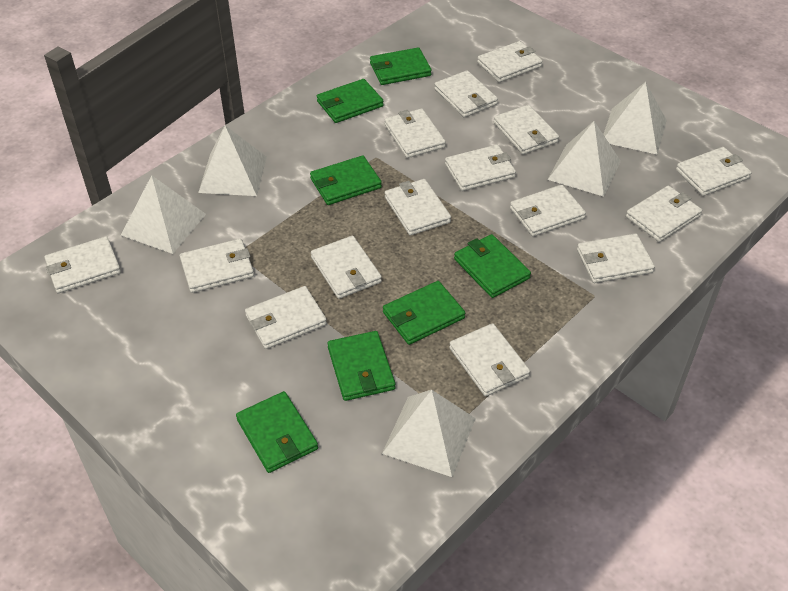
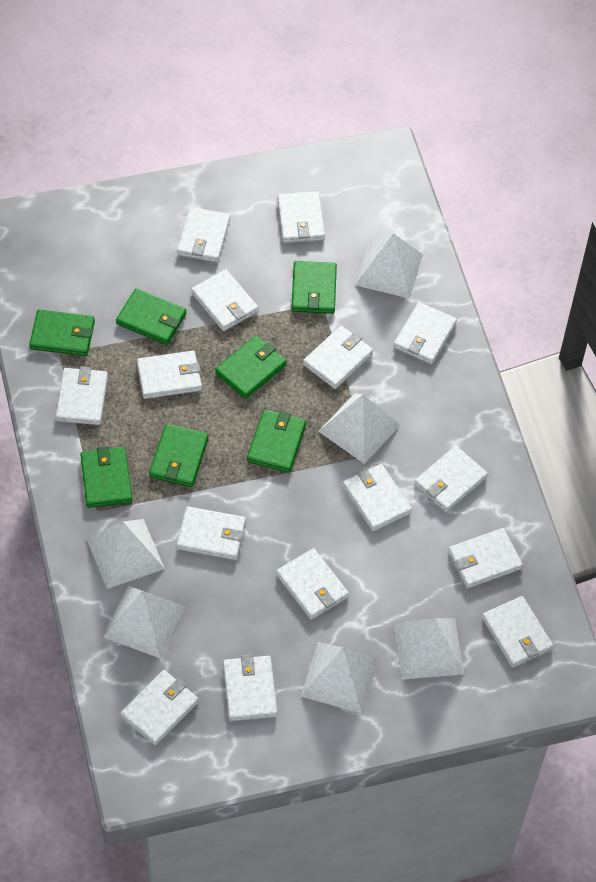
white pyramid: [121,175,206,254] [198,125,267,196] [382,390,476,477] [548,121,621,197] [603,82,667,154] = 5 -> [86,519,165,589] [103,586,185,659] [301,642,378,714] [318,393,400,464] [355,233,423,299] [394,618,464,680] = 6

